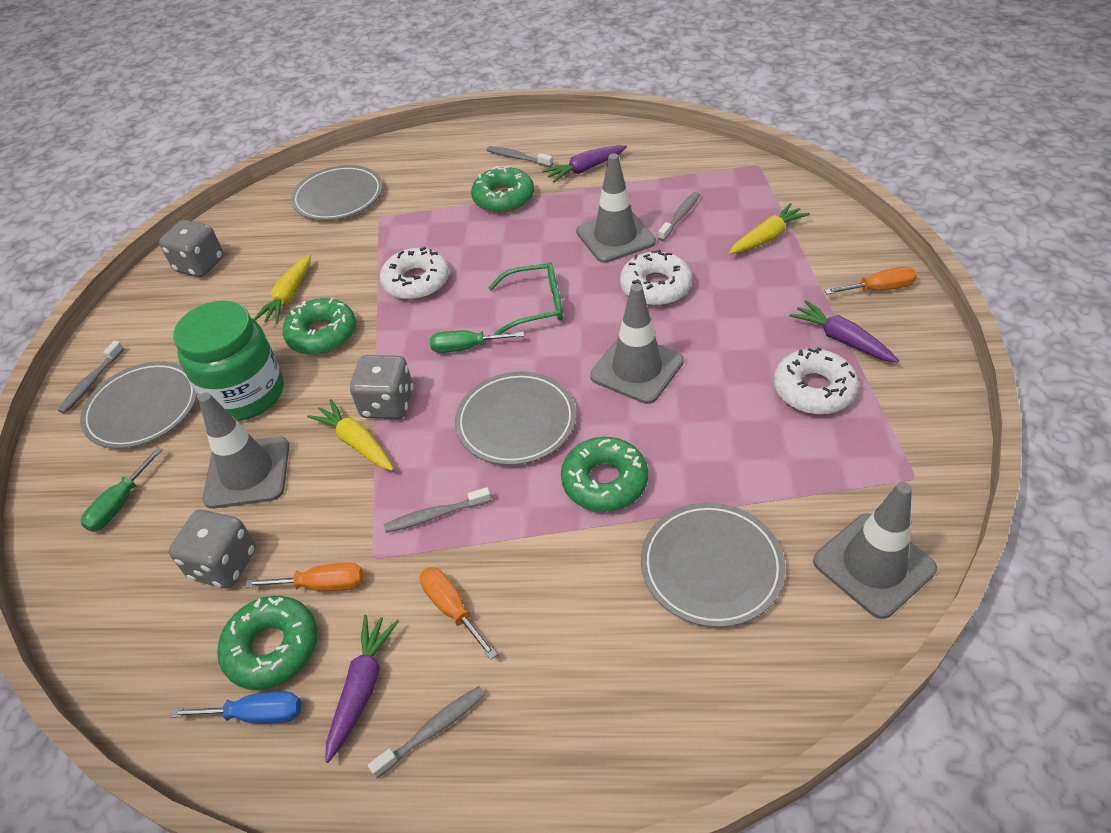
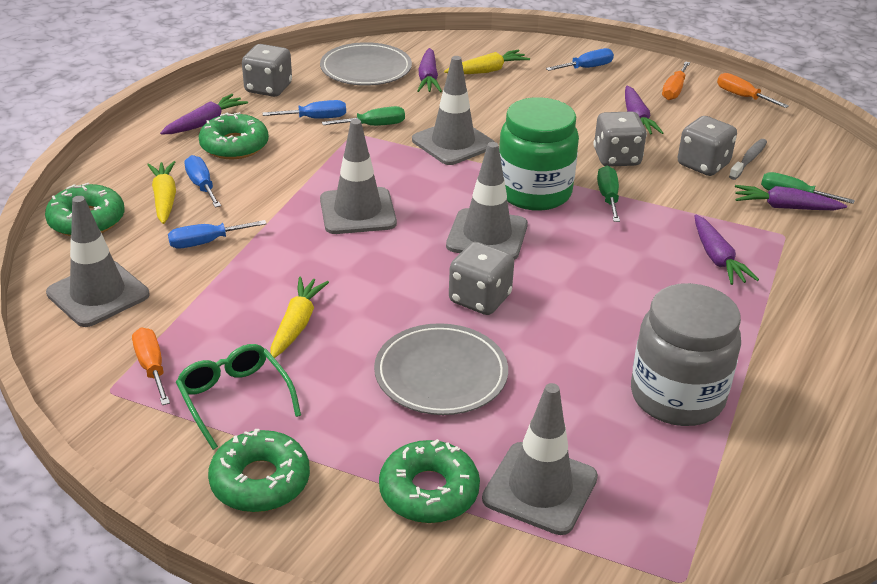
blue screwdriver: [171,692,301,724] = 1 -> [168,220,267,249] [184,155,221,207] [263,100,346,119] [546,48,614,71] = 4
green screwdriver: [81,447,163,532] [430,330,524,353] = 2 -> [322,106,405,126] [597,166,620,222] [761,172,855,204] = 3
grey dice: [159,220,224,277] [169,510,256,588] [350,355,414,419] = 3 -> [242,44,292,97] [449,242,514,315] [593,111,647,167] [677,116,737,176] = 4
grey jar: none = 0 -> [631,283,741,426] = 1
grey plate: [80,361,197,449] [291,165,383,220] [455,372,576,465] [641,502,785,627] = 4 -> [320,42,412,86] [374,323,508,415] = 2
grey toothbrush: [58,341,124,413] [368,686,486,778] [384,487,491,533] [487,146,553,167] [658,192,700,241] = 5 -> [729,139,767,180] = 1
grey traffic cone: [198,392,289,509] [576,154,656,263] [590,284,684,404] [813,482,937,619] = 4 -> [46,196,150,327] [320,119,397,234] [412,56,494,165] [446,142,528,260] [482,383,598,535] = 5
purple carrot: [325,615,399,763] [542,145,627,183] [789,300,899,363] = 3 -> [160,94,248,134] [417,48,442,92] [625,86,663,135] [694,215,759,285] [735,185,847,210] = 5
white donut: [380,247,449,300] [620,250,692,306] [774,347,859,414] = 3 -> none = 0

